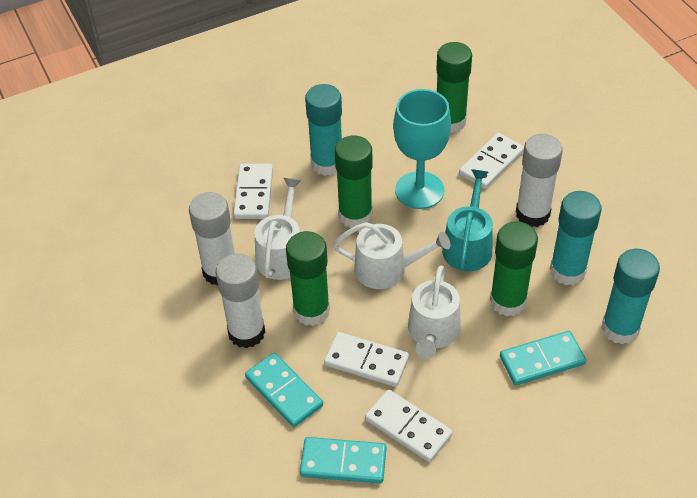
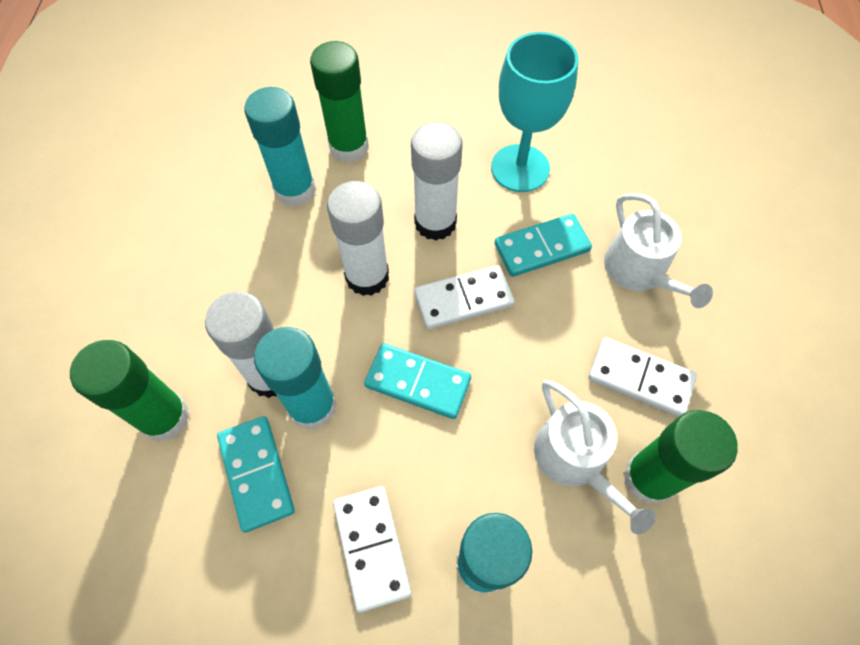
green glue stick: [286,231,330,326] [335,136,373,228] [436,42,472,133] [490,221,538,317] = 4 -> [70,340,190,441] [310,41,369,163] [623,410,738,504] = 3
turquoise watering can: [442,169,493,271] = 1 -> none = 0
white domino: [233,164,273,219] [324,332,409,387] [365,389,453,462] [459,133,524,189] = 4 -> [333,486,411,612] [414,265,514,329] [588,337,697,417] = 3
white watering can: [254,178,301,280] [333,222,450,289] [408,265,461,359] = 3 -> [534,380,656,534] [604,193,713,308] = 2

